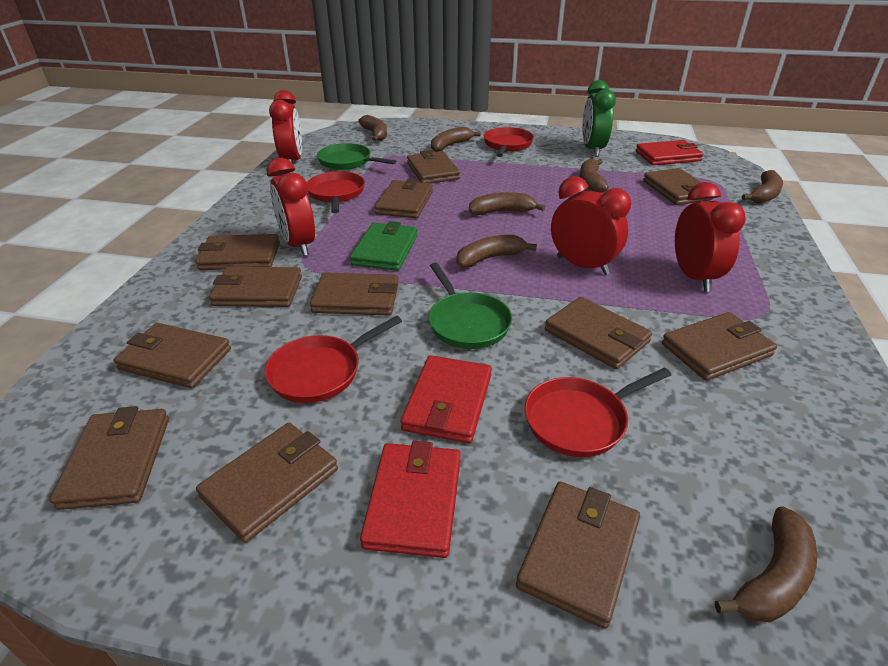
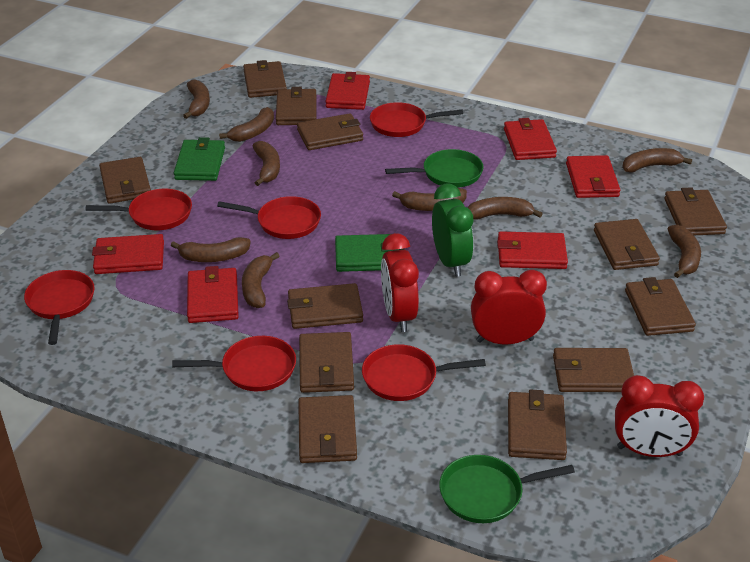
brown banana: [358,115,387,141] [431,127,481,152] [456,235,537,268] [469,192,545,215] [580,159,609,193] [715,506,817,622] [742,170,783,204] = 7 -> [171,237,251,262] [183,79,210,119] [219,107,274,142] [242,252,280,308] [253,141,280,186] [392,188,467,211] [467,197,543,220] [622,148,692,173] [668,225,701,278] = 9
green wallet: [350,221,418,271] = 1 -> [174,137,225,181] [335,234,405,272] = 2
red clock: [266,158,315,256] [269,90,302,163] [551,176,631,275] [675,182,746,292] = 4 -> [381,233,419,332] [471,270,547,345] [615,375,704,457] = 3
red pan: [265,316,402,403] [307,171,365,213] [484,127,534,157] [524,368,671,457] = 4 -> [24,270,95,345] [86,189,192,230] [172,336,296,391] [217,196,321,239] [362,344,486,401] [370,102,463,137] = 6
red wallet: [360,441,461,558] [401,355,492,443] [636,140,703,165] = 3 -> [92,234,164,274] [187,266,239,323] [325,72,370,110] [497,231,568,269] [504,118,557,160] [566,155,620,198] = 6

